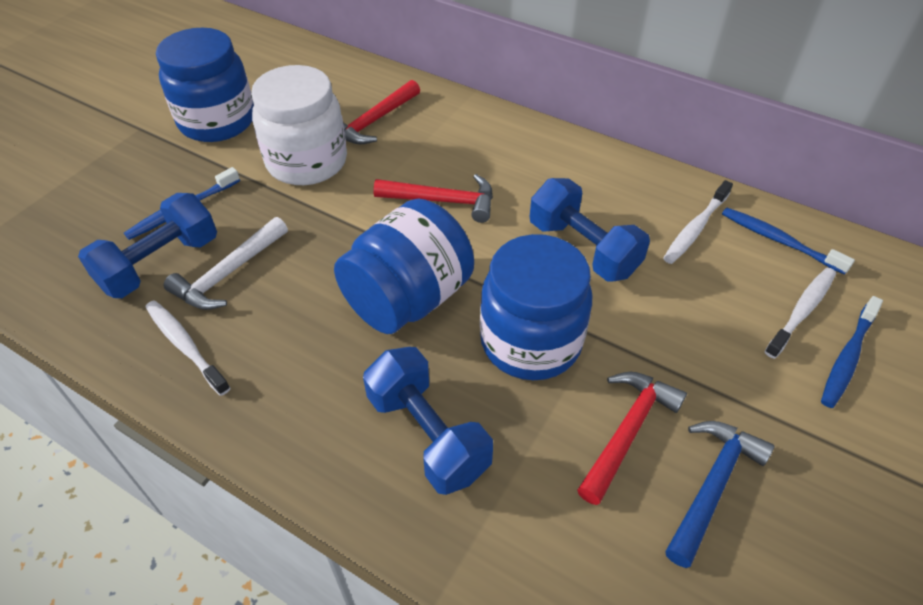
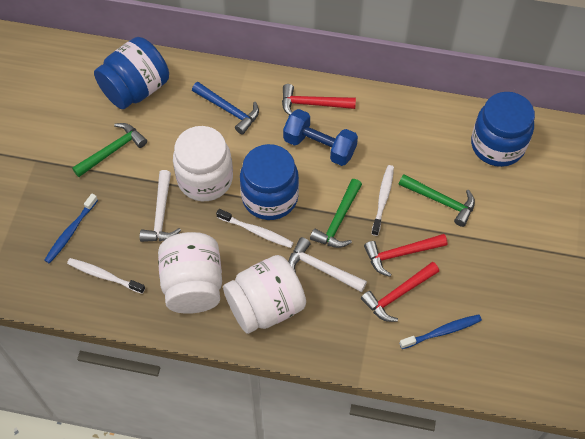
blue dumbbell: [78,193,217,298] [363,347,493,495] [530,178,650,282] = 3 -> [283,109,358,166] = 1
blue toothbrush: [124,167,240,240] [722,207,855,275] [821,296,883,408] = 3 -> [44,194,98,264] [399,314,482,349] = 2
green hammer: none = 0 -> [72,123,147,177] [310,179,362,248] [399,174,475,227] = 3
white hammer: [164,217,288,310] = 1 -> [140,170,181,242] [288,237,367,292] = 2
white jar: [251,65,347,185] = 1 -> [158,232,222,314] [173,126,233,201] [223,255,306,334] = 3

